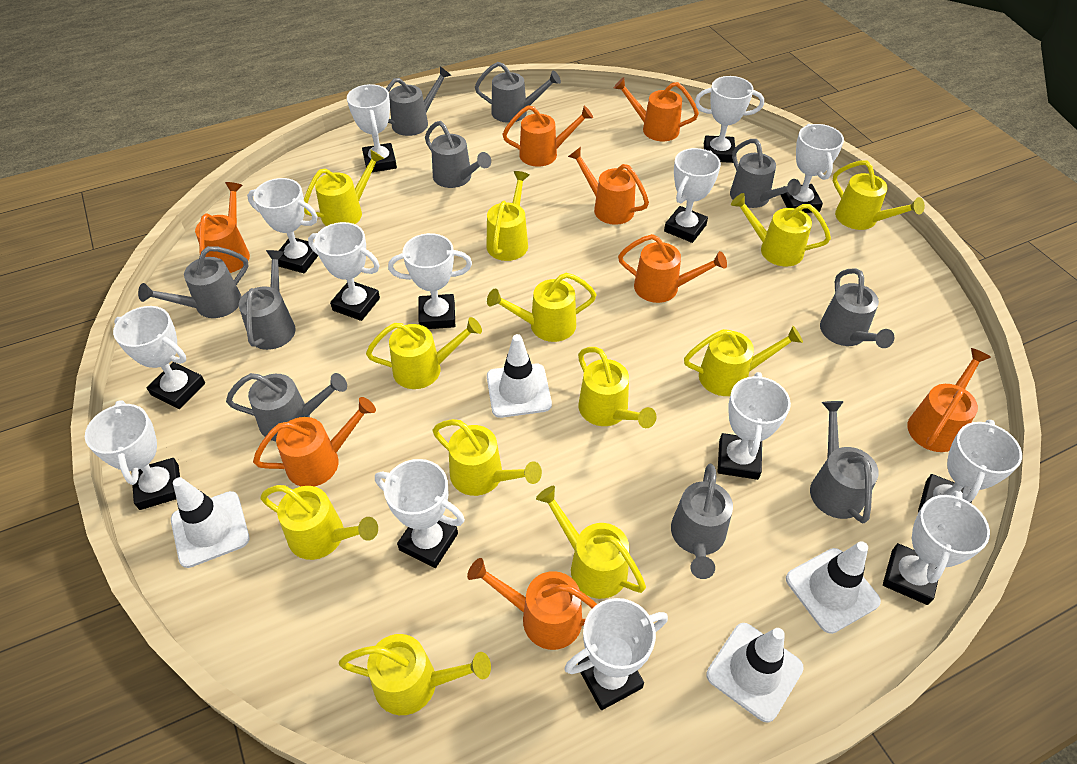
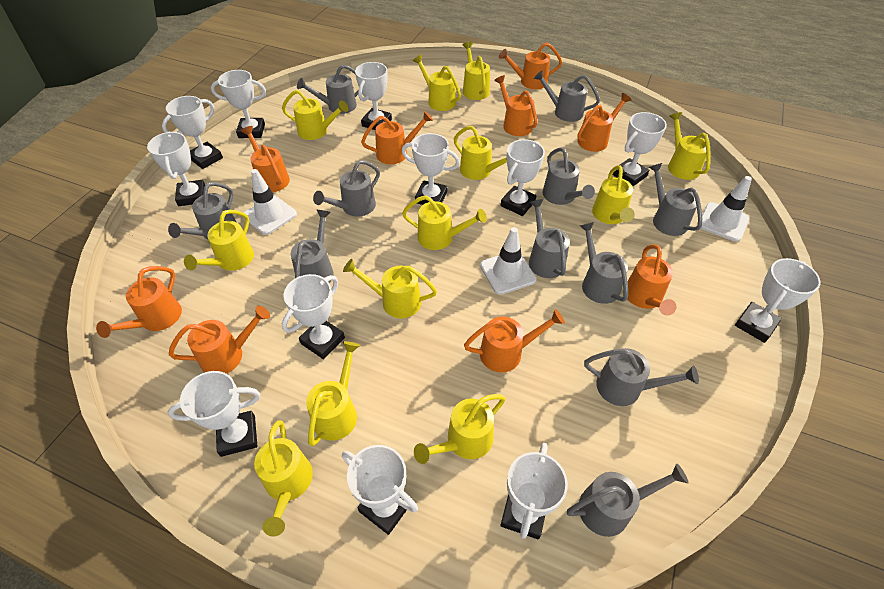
grey watering can: [138,246,248,318] [226,373,347,441] [239,250,296,350] [386,66,451,136] [425,121,491,188] [475,62,561,123] [671,464,733,579] [730,139,801,208] [810,401,879,523] [820,268,894,348] = 10 -> [168,182,236,239] [291,210,334,283] [297,64,359,114] [313,160,380,217] [529,199,570,278] [534,70,600,122] [542,147,595,205] [567,463,689,537] [580,222,628,304] [584,348,699,406] [649,163,702,236] = 11
orange watering can: [195,182,250,273] [253,397,376,487] [467,558,597,650] [502,106,593,167] [568,147,649,225] [614,77,699,141] [618,234,727,303] [907,348,991,452] = 8 -> [96,266,182,338] [169,306,270,374] [241,126,290,192] [361,111,433,164] [464,309,565,373] [494,75,538,136] [499,42,562,89] [577,93,632,152] [627,244,677,316] = 9
white traffic cone: [171,477,249,568] [487,334,552,418] [706,623,804,723] [786,541,881,634] = 4 -> [243,169,297,235] [480,227,537,295] [700,176,752,242] = 3
white trophy: [85,400,180,510] [113,306,205,409] [247,178,318,273] [308,222,380,321] [347,84,397,172] [375,459,465,568] [388,233,472,329] [564,598,668,710] [664,148,721,243] [695,76,764,163] [718,372,791,480] [781,124,844,213] [883,491,990,605] [918,420,1022,513] = 14 -> [147,132,205,206] [162,96,223,169] [168,371,260,457] [211,70,266,138] [282,274,345,359] [342,445,418,535] [355,62,392,130] [402,133,460,205] [501,139,545,216] [501,443,568,539] [613,112,667,186] [735,258,820,343] = 12

